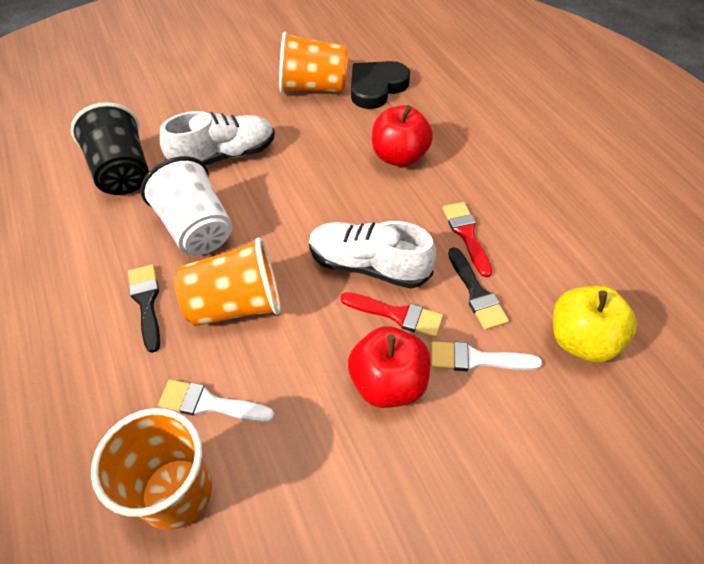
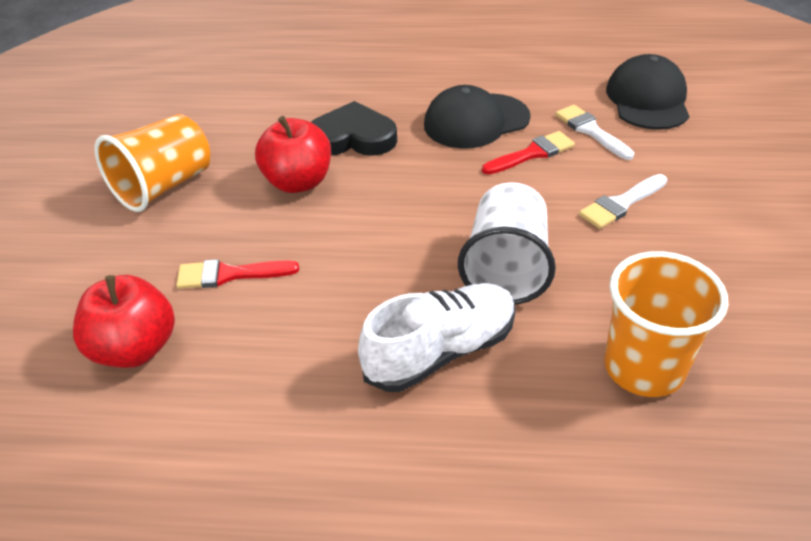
black brush: [128,264,160,353] [448,247,509,330] = 2 -> none = 0
black cap: none = 0 -> [424,85,531,149] [606,54,689,130] = 2
black cup: [71,102,149,195] = 1 -> none = 0
orange cup: [91,408,212,530] [174,238,280,326] [279,31,348,93] = 3 -> [94,114,210,212] [604,251,728,397] = 2
white shoe: [160,111,275,166] [309,221,436,289] = 2 -> [358,283,516,392] = 1
yellow apple: [553,286,637,362] = 1 -> none = 0

